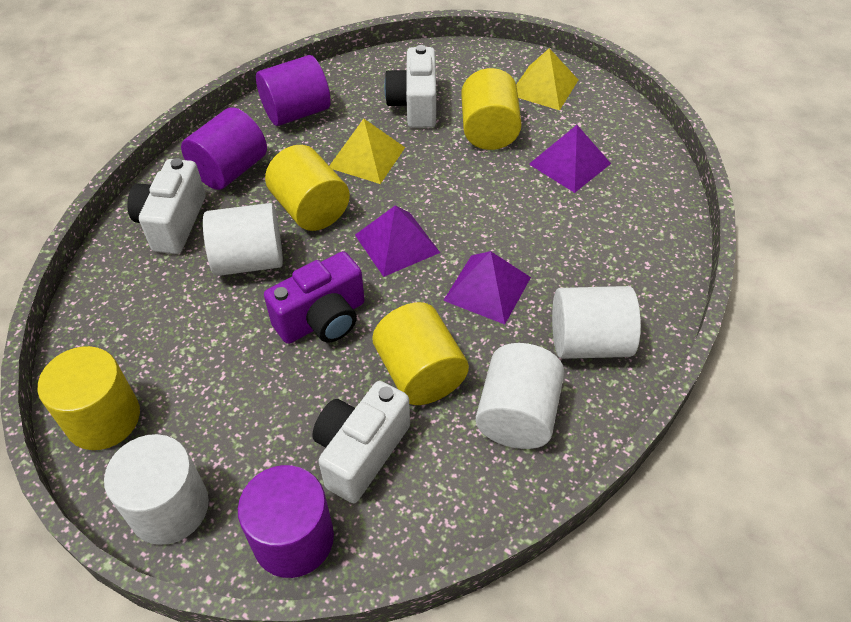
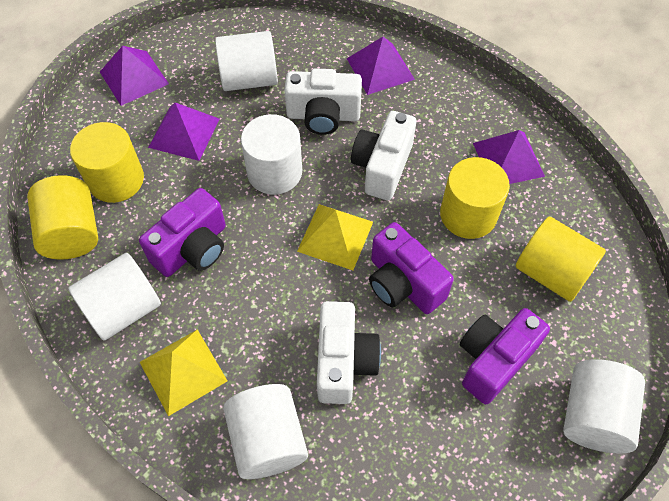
purple camera: [264,251,365,344] = 1 -> [139,188,226,277] [369,222,454,314] [460,308,550,404] = 3
purple cylinder: [181,107,267,190] [238,465,334,578] [256,55,331,126] = 3 -> none = 0
purple pyramid: [355,205,440,277] [443,251,531,324] [529,125,611,193] = 3 -> [100,46,169,106] [148,102,220,161] [347,37,415,95] [473,130,545,184] = 4
white cylinder: [104,434,209,545] [203,203,283,276] [476,343,565,449] [552,286,641,359] = 4 -> [68,253,161,341] [215,31,278,91] [223,384,308,479] [241,114,302,195] [563,359,645,453] = 5

